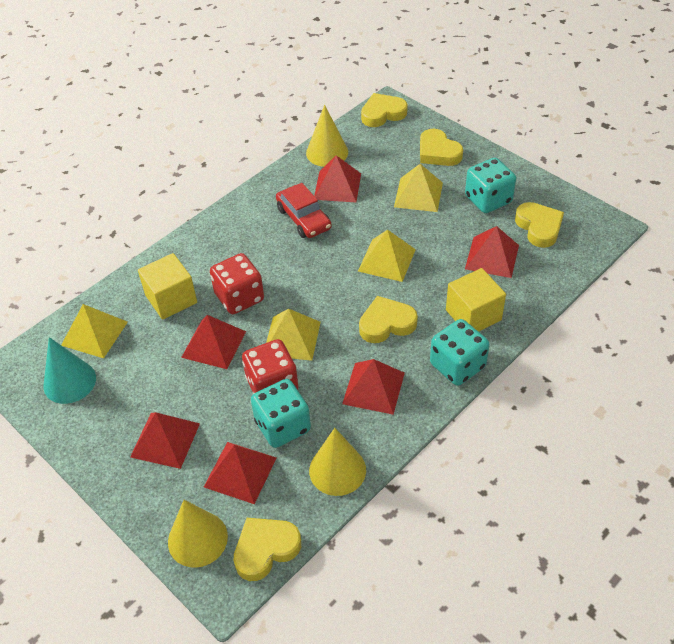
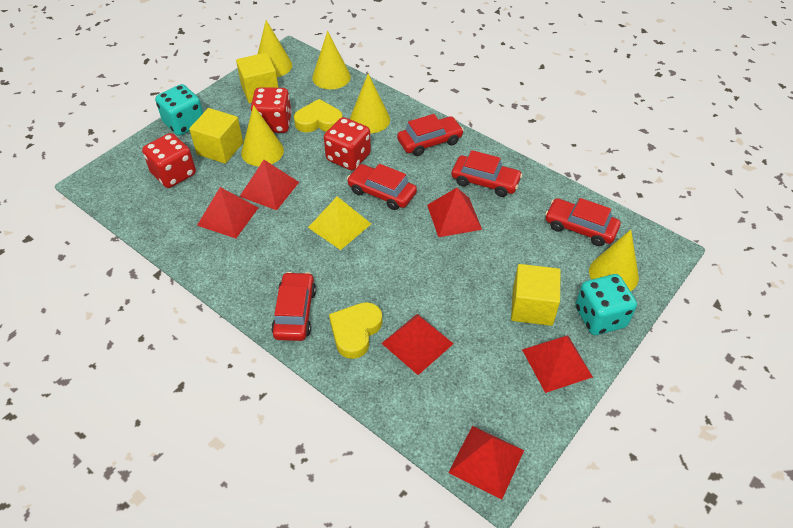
red car: [276,183,332,238] = 1 -> [271,272,316,341] [347,164,417,210] [397,114,464,156] [451,150,522,197] [545,198,621,246] = 5
red dice: [210,253,264,314] [242,339,298,394] = 2 -> [142,133,196,188] [251,87,292,133] [324,117,371,170] = 3
turquoise cone: [44,337,96,404] = 1 -> none = 0
turquoise dice: [251,379,311,448] [430,319,490,386] [465,158,516,213] = 3 -> [155,84,203,136] [575,274,637,335] = 2
yellow cone: [168,500,228,568] [306,105,348,167] [309,428,366,496] = 3 -> [241,105,284,166] [258,20,292,77] [312,31,351,89] [350,73,390,133] [589,230,639,291] = 5
yellow cube: [138,253,197,320] [446,268,506,332] = 2 -> [189,108,243,164] [236,53,278,104] [511,264,561,326] = 3
yellow heart: [233,518,301,581] [359,296,418,343] [361,93,408,127] [420,129,463,166] [515,202,564,248] = 5 -> [294,99,343,132] [329,302,382,359] = 2
yellow pyramid: [61,304,128,358] [266,309,321,361] [358,229,416,282] [394,164,443,212] = 4 -> [308,196,371,250] = 1

